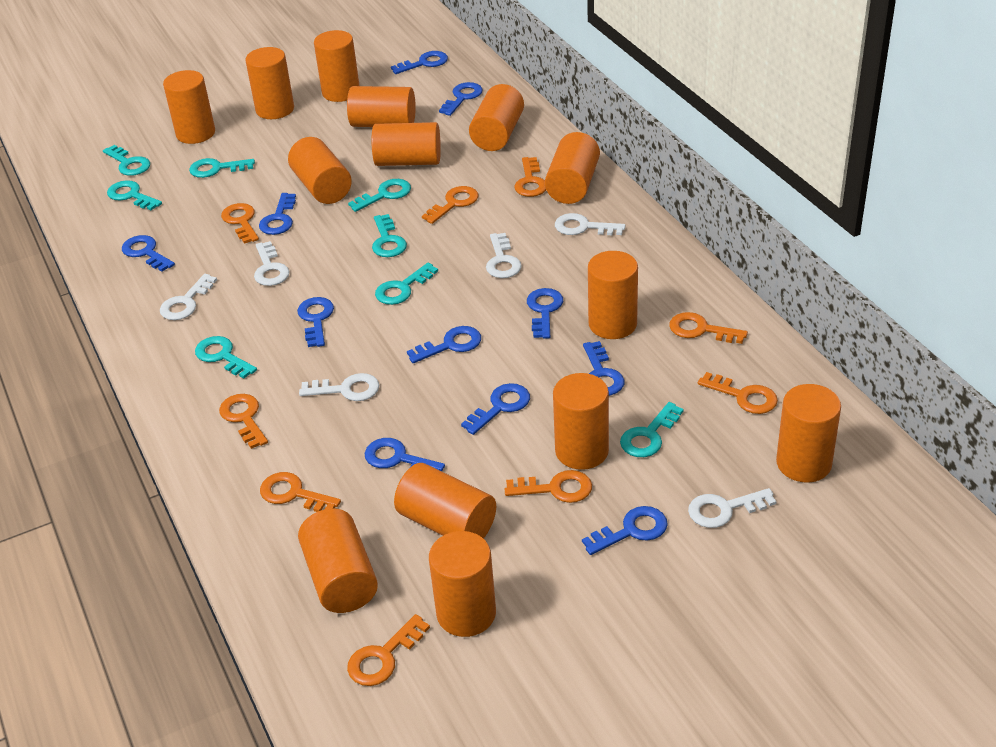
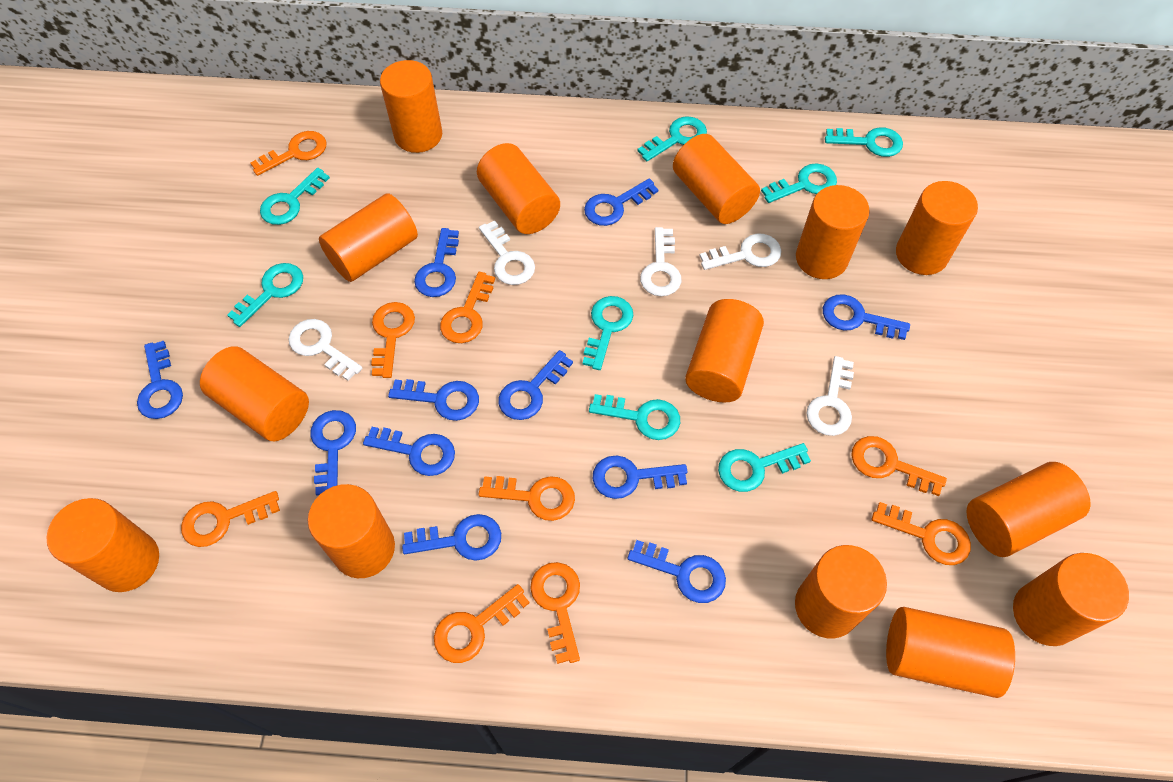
white key: [160,274,217,320] [254,241,290,286] [299,373,379,401] [486,233,522,278] [555,213,625,235] [688,488,776,528] = 6 -> [289,319,363,381] [479,220,535,285] [640,227,682,296] [699,234,781,270] [806,356,854,436] = 5

